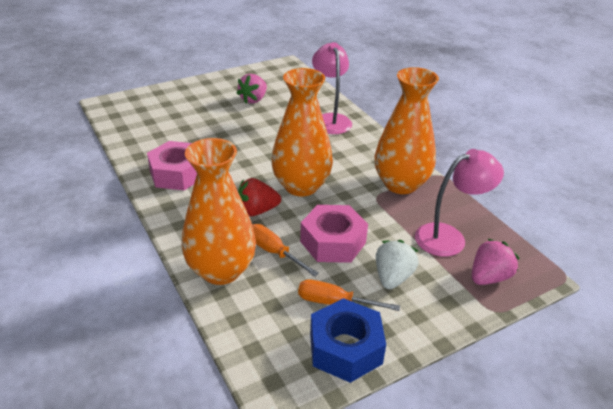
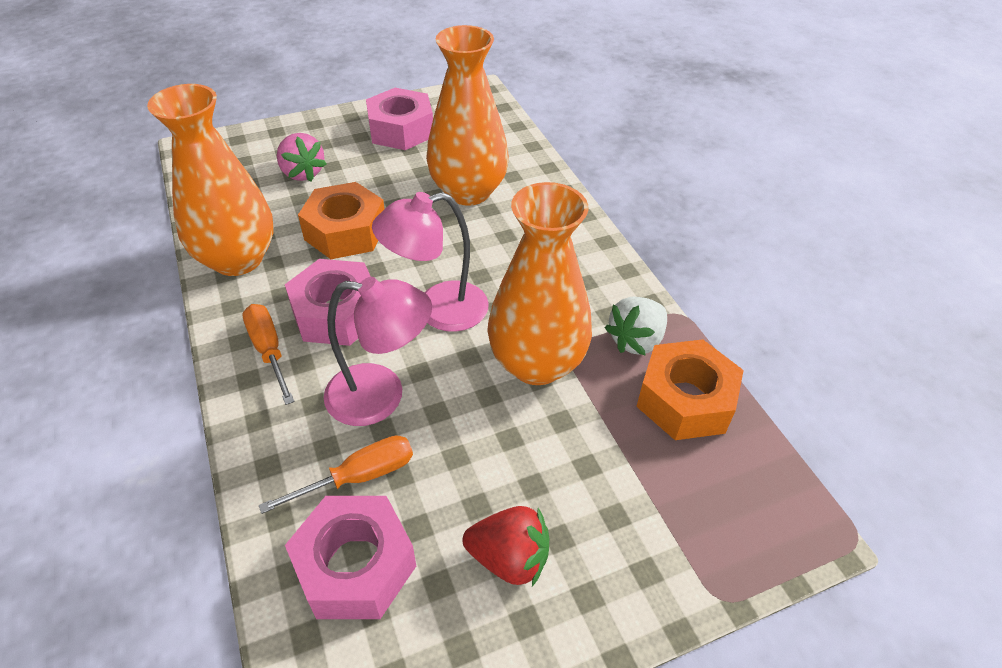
blue nut: [310,298,386,383] = 1 -> none = 0
orange nut: none = 0 -> [298,182,385,259] [636,339,744,440] = 2
pink nut: [147,141,197,190] [300,205,368,263] = 2 -> [285,259,371,346] [285,496,416,619] [366,88,433,150] = 3
pink strawberry: [237,74,267,104] [472,239,520,285] = 2 -> [277,133,326,182] = 1

